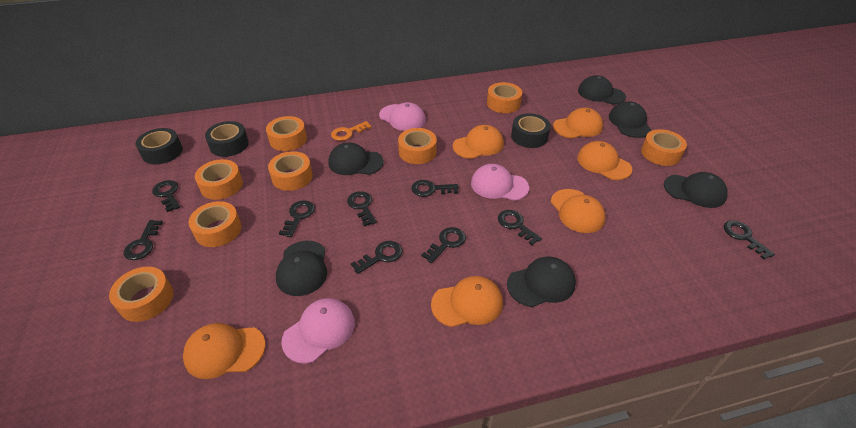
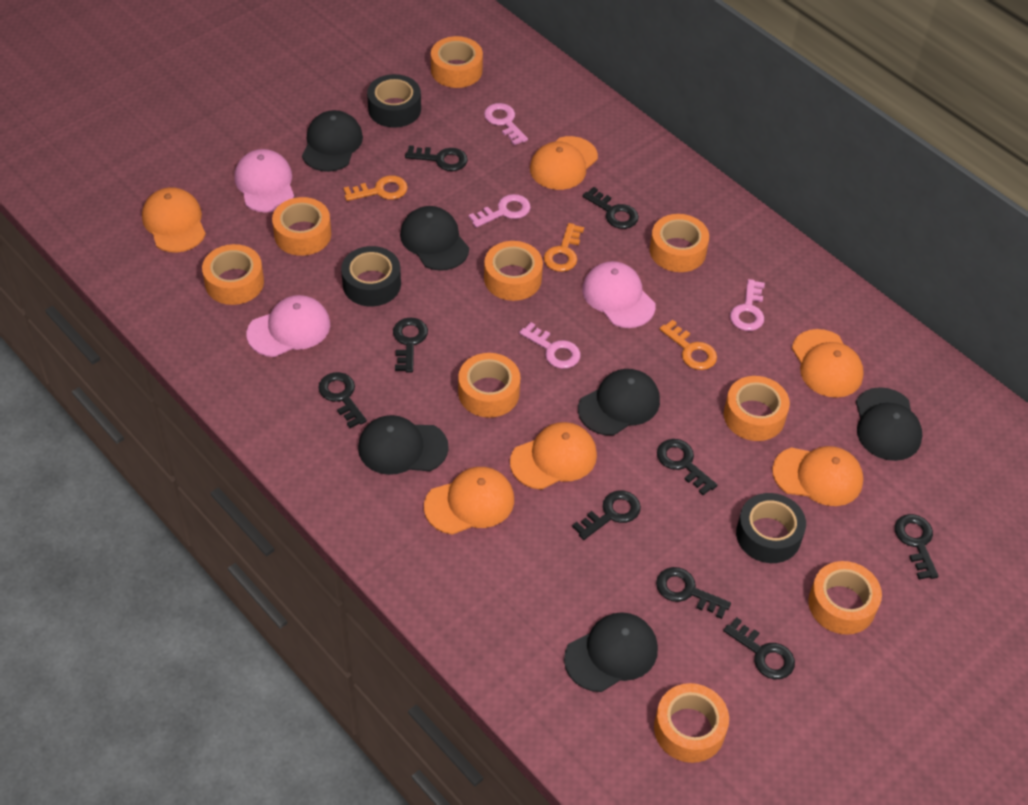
orange key: [331,121,372,141] = 1 -> [344,175,408,201] [544,223,584,272] [660,320,717,370] = 3
orange tape: [109,267,174,322] [189,201,242,247] [195,159,243,200] [266,116,307,151] [268,151,313,191] [398,128,437,164] [487,82,522,113] [641,129,687,166] = 8 -> [202,244,264,305] [272,197,331,256] [431,36,483,88] [458,353,520,418] [484,241,543,301] [650,214,709,272] [654,683,729,763] [724,376,790,441] [808,561,882,635] = 9
pink key: none = 0 -> [468,194,531,228] [484,103,528,145] [519,322,581,369] [730,279,765,331] = 4

